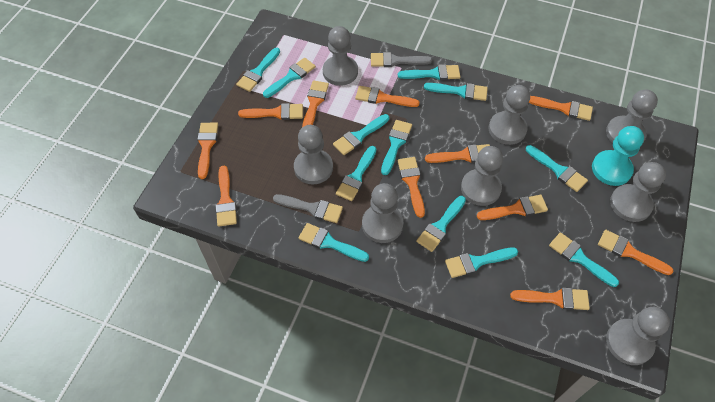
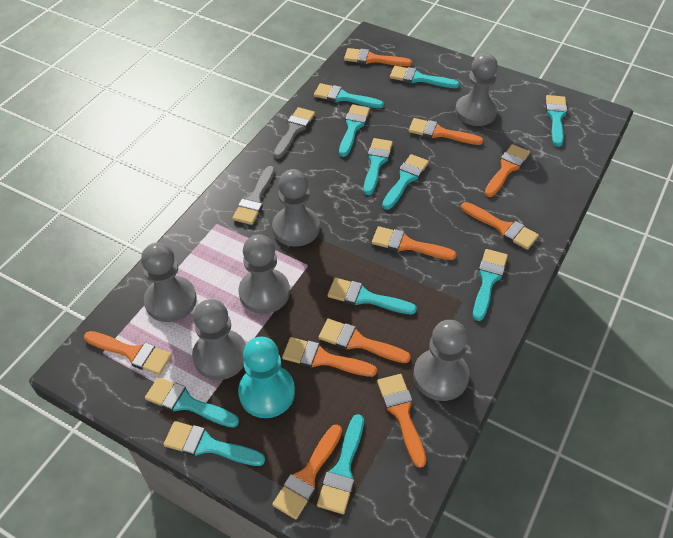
grey pawn: [294,125,333,184] [323,26,358,86] [362,183,403,243] [461,146,503,206] [489,85,530,145] [606,90,658,143] [606,307,670,365] [610,162,666,222] = 8 -> [141,243,197,322] [192,299,246,380] [239,234,290,314] [272,169,320,247] [413,320,470,401] [455,53,498,126] = 6
orange brush: [197,123,218,179] [215,166,237,227] [238,103,303,120] [302,80,329,127] [355,86,420,107] [398,157,425,218] [425,144,490,163] [477,195,548,220] [510,288,590,310] [529,96,593,121] [598,230,673,275] = 11 -> [84,331,172,375] [272,425,342,519] [282,337,377,377] [319,319,411,363] [344,48,412,66] [372,226,456,260] [377,374,426,468] [409,118,483,145] [461,202,539,250] [484,144,530,197] = 10
turquoise brush: [236,48,280,92] [263,58,316,98] [299,223,369,262] [333,114,389,155] [336,146,377,201] [381,120,412,175] [398,65,460,80] [416,196,466,252] [424,83,488,101] [445,247,518,278] [526,145,588,192] [549,232,619,287] = 12 -> [145,377,239,428] [163,421,265,466] [314,83,384,108] [317,414,364,514] [327,278,417,315] [339,104,370,157] [363,138,393,195] [382,154,429,210] [390,66,459,88] [473,249,508,321] [546,95,567,147] = 11

